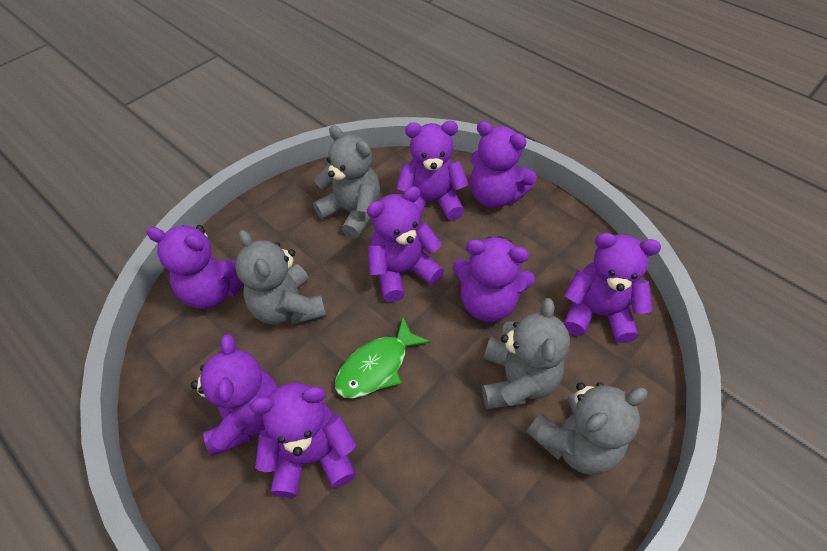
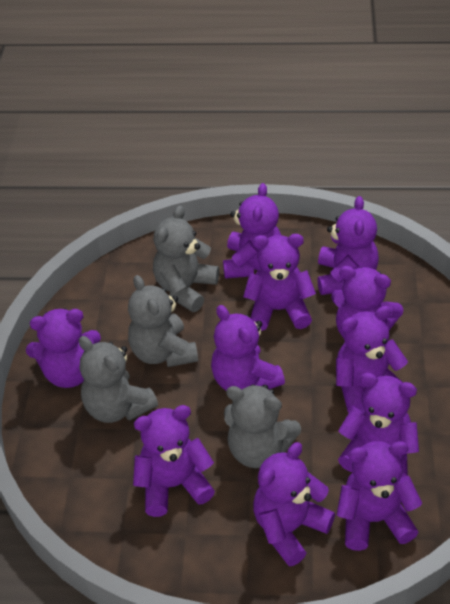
green fish: [335,317,431,398] = 1 -> none = 0
purple teddy bear: [146,225,244,309] [191,334,279,456] [250,382,356,498] [367,186,444,302] [396,121,469,221] [453,236,535,322] [470,121,537,208] [564,233,661,343] = 8 -> [26,308,101,388] [133,405,215,517] [211,305,285,391] [223,183,281,279] [243,234,316,331] [253,442,335,567] [317,196,379,295] [331,266,404,338] [336,306,408,413] [337,441,422,551] [338,373,419,477] = 11

